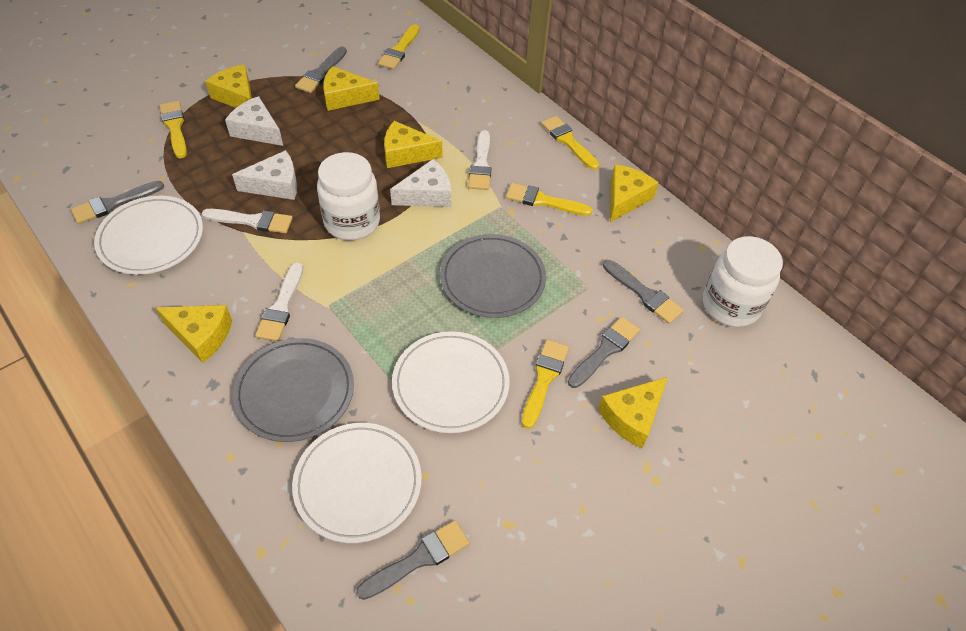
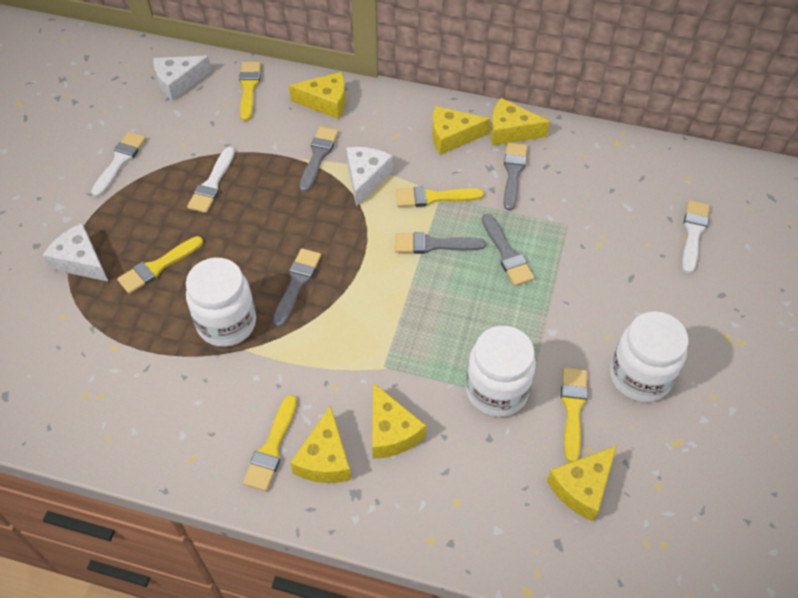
grey plate: [233,338,354,442] [440,234,546,318] = 2 -> none = 0
white jar: [317,152,380,241] [703,236,783,327] = 2 -> [186,258,256,347] [466,326,536,417] [610,311,688,402] = 3
white plate: [94,196,203,275] [292,423,422,543] [392,331,510,433] = 3 -> none = 0

